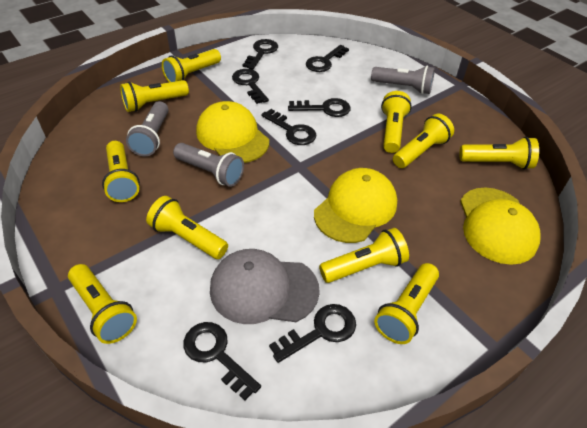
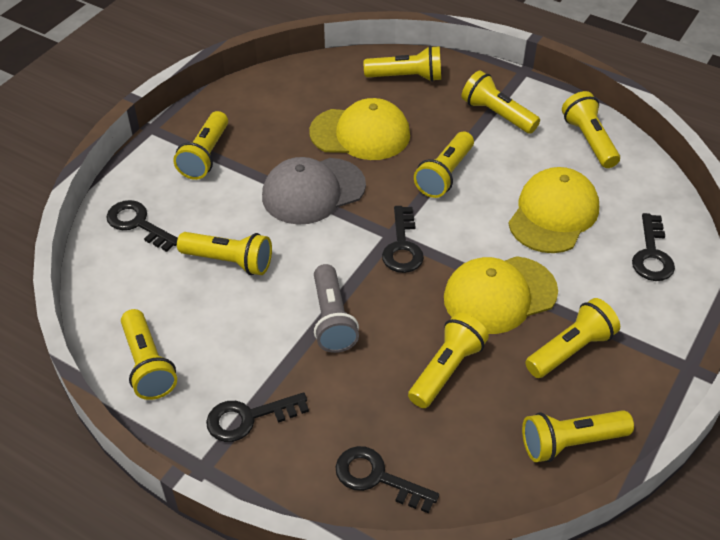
black key: [183,322,261,401] [232,69,269,104] [243,39,278,70] [261,109,316,145] [269,304,356,363] [288,98,351,117] [306,45,349,72] = 7 -> [106,200,178,252] [206,392,309,442] [335,446,439,513] [382,206,424,273] [632,213,675,281] = 5
grey flashlight: [126,101,169,156] [173,143,244,187] [371,66,435,94] = 3 -> [314,264,359,353] = 1

